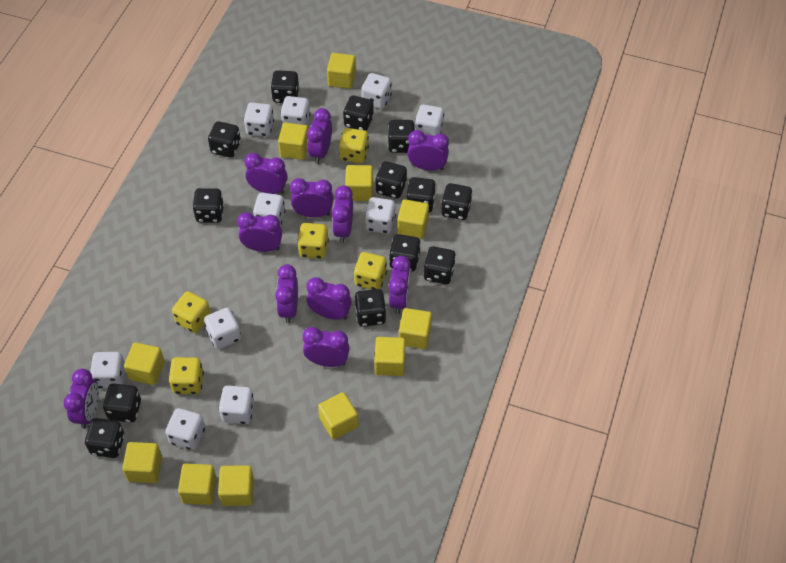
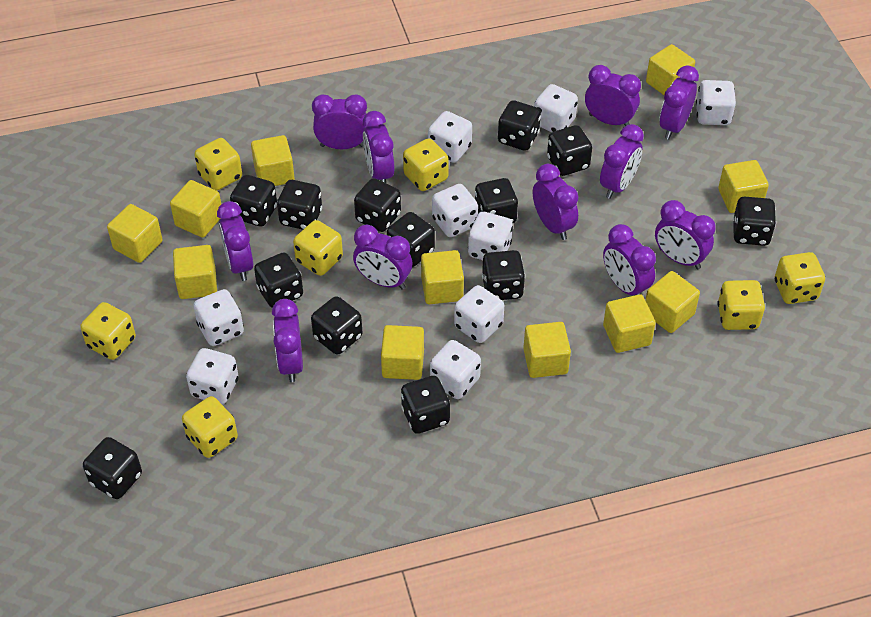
white dice: [90,352,125,389] [165,408,205,450] [204,308,241,349] [218,385,254,424] [244,103,274,137] [253,193,285,227] [280,96,310,125] [361,73,392,109] [365,197,396,234] [415,104,444,136] = 10 -> [186,348,239,405] [193,289,244,346] [428,111,472,163] [430,340,481,399] [432,184,478,237] [454,285,504,343] [468,211,513,260] [534,84,578,132] [696,80,736,125] = 9
yellow dice: [168,357,204,394] [172,291,211,333] [297,223,329,259] [339,128,369,163] [354,252,387,290] = 5 -> [80,302,136,360] [182,396,238,458] [194,138,242,191] [293,220,343,276] [403,138,449,191] [717,280,765,330] [775,252,825,304] = 7

